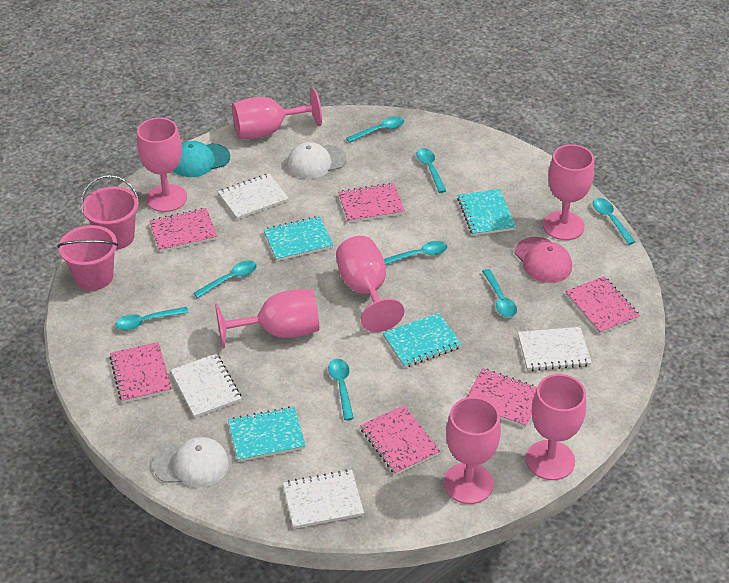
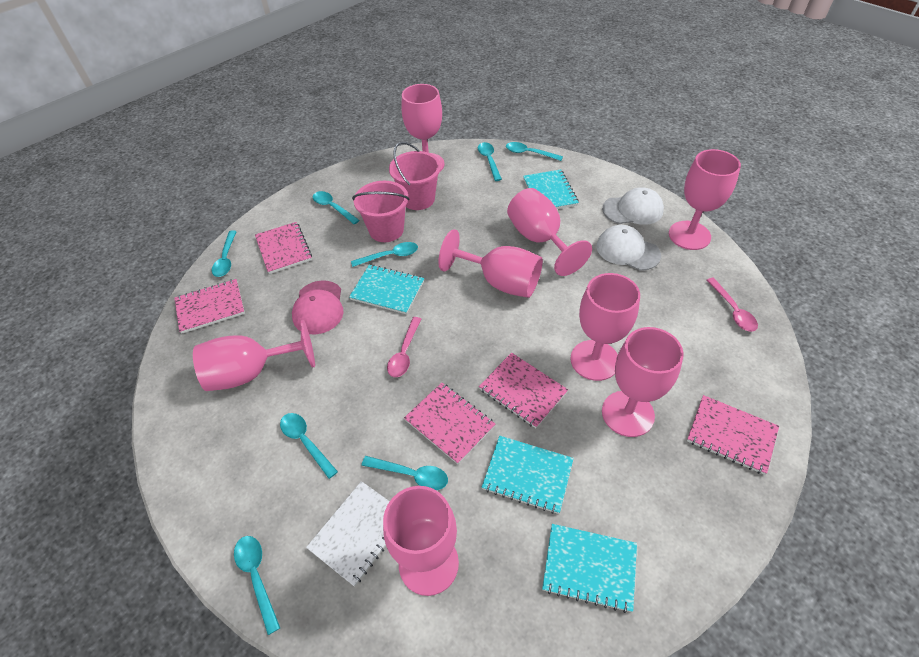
pink goblet: [137,118,187,212] [215,289,319,349] [232,88,322,139] [336,236,404,332] [444,397,501,504] [526,374,586,480] [543,144,594,240] = 7 -> [193,320,315,391] [383,486,459,596] [401,84,445,171] [438,229,543,298] [507,188,592,276] [570,273,640,381] [602,327,684,437] [669,149,741,250] = 8
pink notebook: [109,342,172,403] [149,208,217,252] [338,183,405,223] [360,405,440,475] [466,368,537,428] [565,276,640,334] = 6 -> [174,279,245,334] [255,222,312,274] [404,383,495,464] [479,353,568,428] [687,395,779,475] = 5
pink spoon: none = 0 -> [387,317,421,377] [707,278,758,332] = 2
turquoise cap: [173,141,230,177] = 1 -> none = 0
white notebook: [170,354,241,418] [218,173,289,220] [283,469,364,529] [518,327,592,371] = 4 -> [306,481,390,586] = 1

